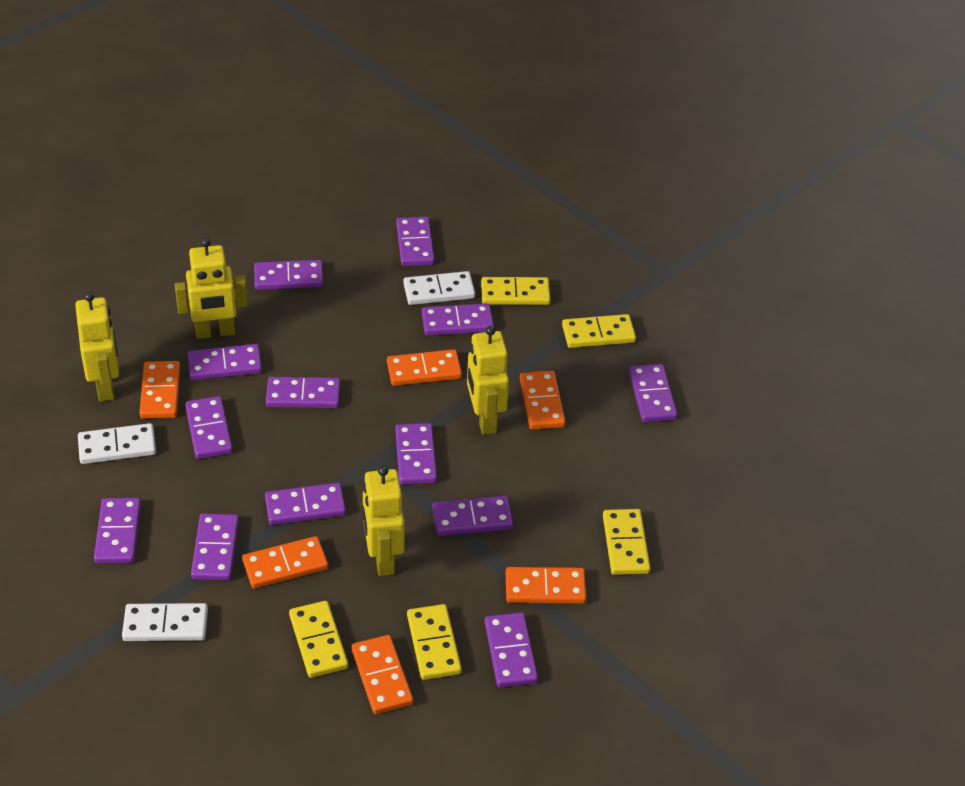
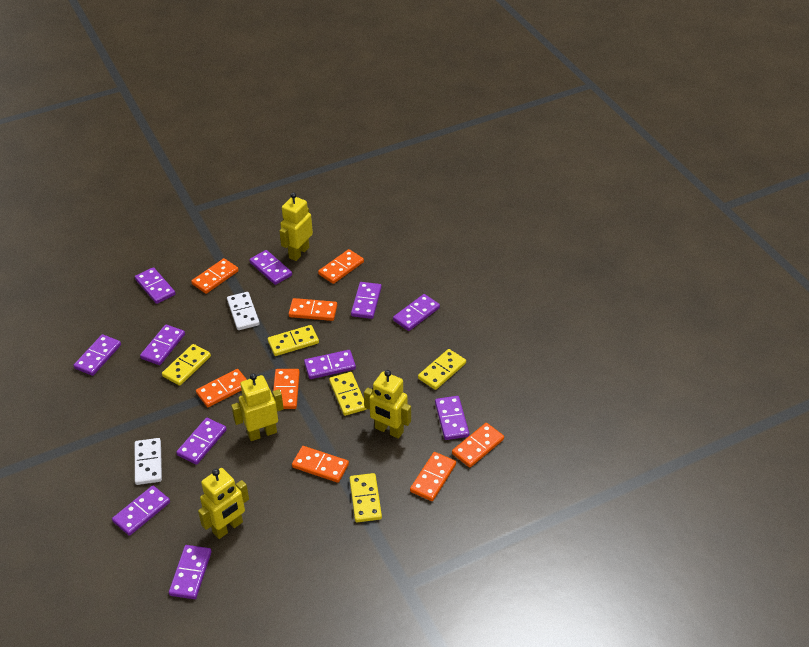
orange domino: [140,361,180,419] [242,536,328,588] [352,635,413,714] [387,349,462,386] [506,567,587,604] [520,371,566,430] = 6 -> [191,258,239,294] [196,369,247,407] [273,369,300,409] [289,298,337,321] [292,446,349,483] [318,249,364,284] [410,452,456,501] [452,423,504,468] = 8
purple domino: [94,498,141,563] [185,396,233,459] [188,344,262,380] [191,514,239,580] [254,260,323,290] [265,482,346,525] [266,377,340,408] [395,423,437,484] [396,217,435,266] [422,303,494,336] [432,496,513,536] [485,612,538,688] [629,364,678,422] = 13 -> [74,334,121,376] [112,486,170,536] [135,267,175,304] [140,324,185,365] [169,545,212,599] [176,418,227,465] [249,250,292,285] [304,350,356,379] [351,282,382,319] [393,294,440,331] [435,396,469,440] = 11
white domino: [78,423,156,464] [122,603,208,641] [403,271,475,305] = 3 -> [135,438,162,485] [227,292,260,330] = 2

